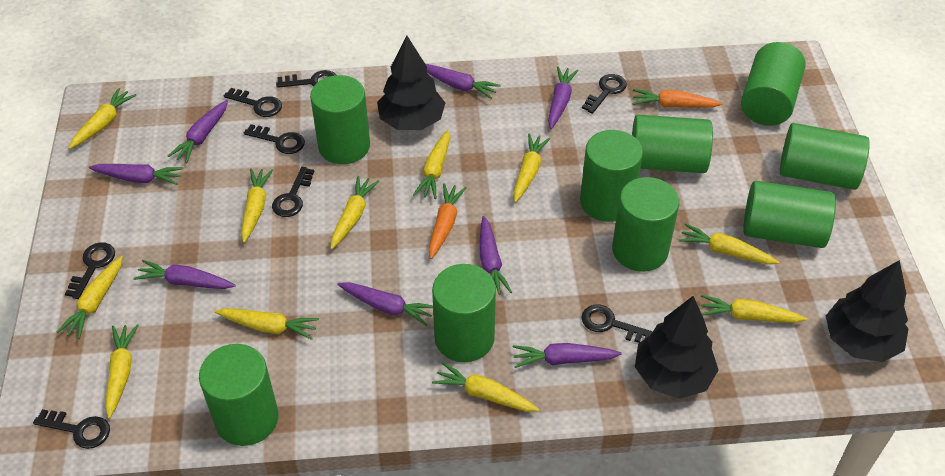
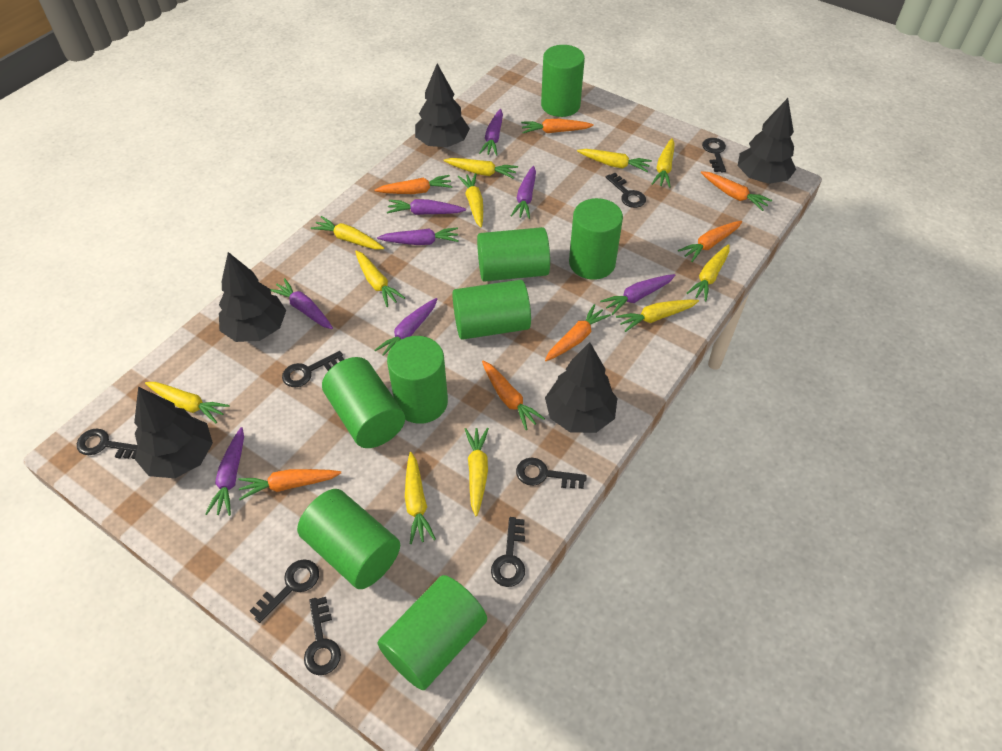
black tree: [377,35,445,130] [635,296,718,399] [826,260,908,362] = 3 -> [134,387,213,478] [219,252,286,342] [415,63,470,147] [545,342,617,433] [738,98,796,184] = 5
green cylinder: [199,344,279,446] [310,75,370,164] [432,264,496,362] [580,130,643,222] [612,177,679,272] [632,115,713,173] [741,42,806,126] [743,181,836,248] [780,123,870,190] = 9 -> [297,489,400,589] [322,357,405,448] [377,575,487,690] [387,336,448,424] [452,280,531,340] [477,227,550,282] [541,45,585,117] [569,198,623,280] = 8
orange carrot: [429,183,466,259] [633,89,723,108] = 2 -> [239,469,341,500] [374,175,452,194] [482,361,545,430] [521,119,594,133] [545,304,611,361] [678,221,742,262] [701,171,772,211] = 7

